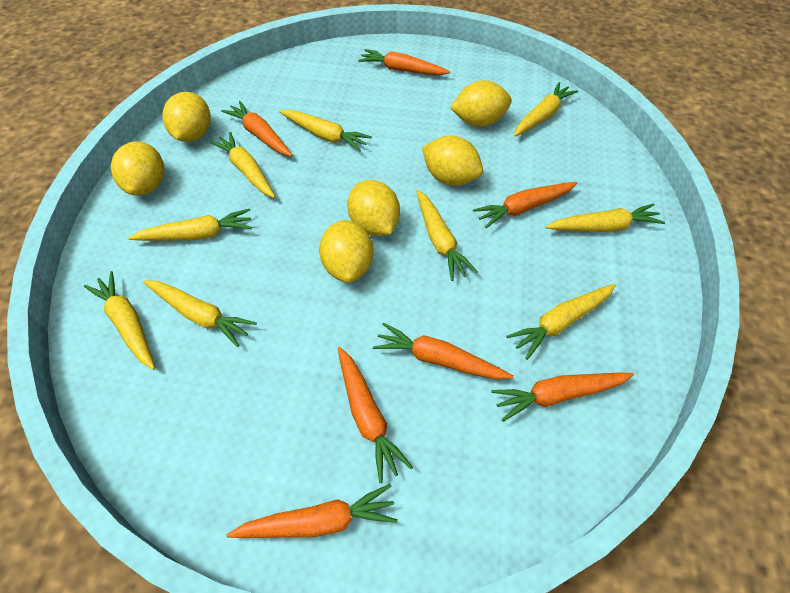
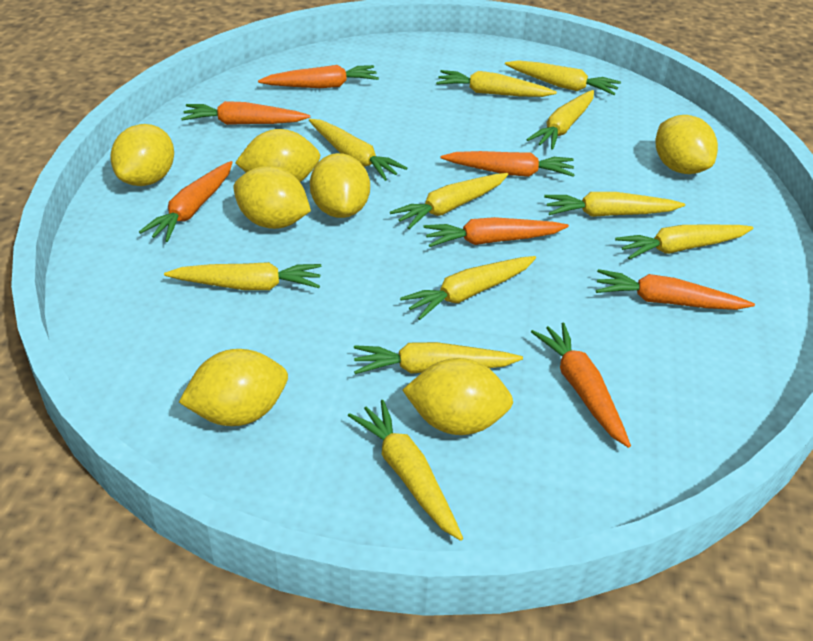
yellow carrot: [84,271,155,370] [128,209,252,241] [143,280,257,347] [209,132,275,198] [279,110,372,152] [416,190,478,281] [506,284,616,360] [514,82,578,137] [545,204,665,232] = 9 -> [164,262,321,290] [309,119,407,181] [348,400,463,541] [354,342,523,374] [390,173,508,229] [400,256,536,320] [436,70,557,97] [505,60,621,95] [526,90,594,150] [544,192,685,217] [615,225,754,260] = 11
yellow lemon: [111,141,164,196] [162,92,211,142] [319,220,374,283] [347,180,400,236] [422,135,483,186] [450,80,512,127] = 6 -> [110,124,174,186] [179,349,288,426] [233,166,311,229] [235,129,320,182] [310,153,370,218] [402,358,513,435] [656,115,718,174] = 7

